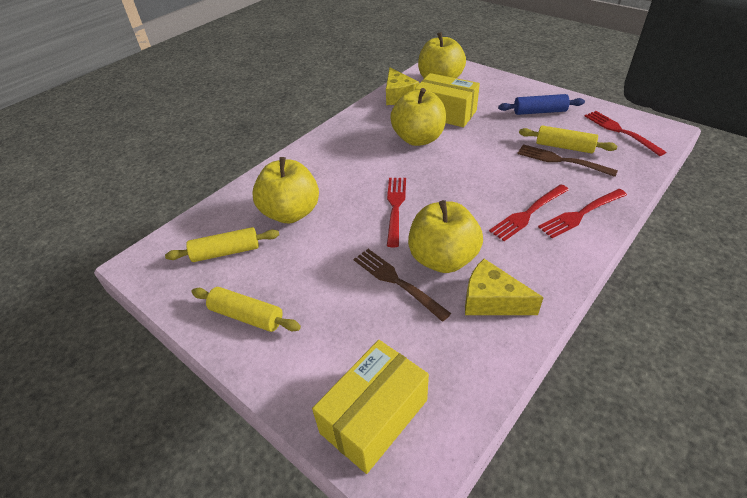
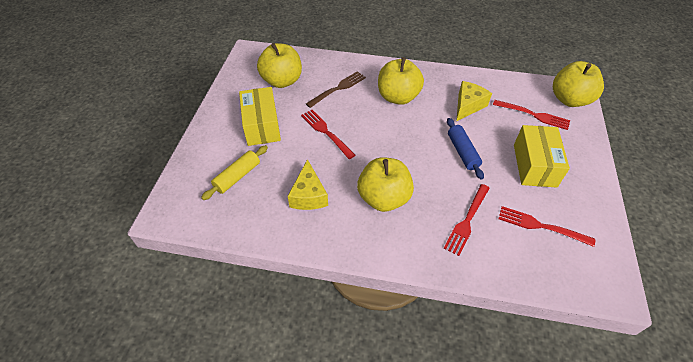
brown fork: [354,249,451,322] [517,144,618,177] = 2 -> [306,71,366,108] = 1
yellow rolling pin: [165,227,279,262] [191,287,301,332] [519,126,617,153] = 3 -> [201,145,268,200] = 1

